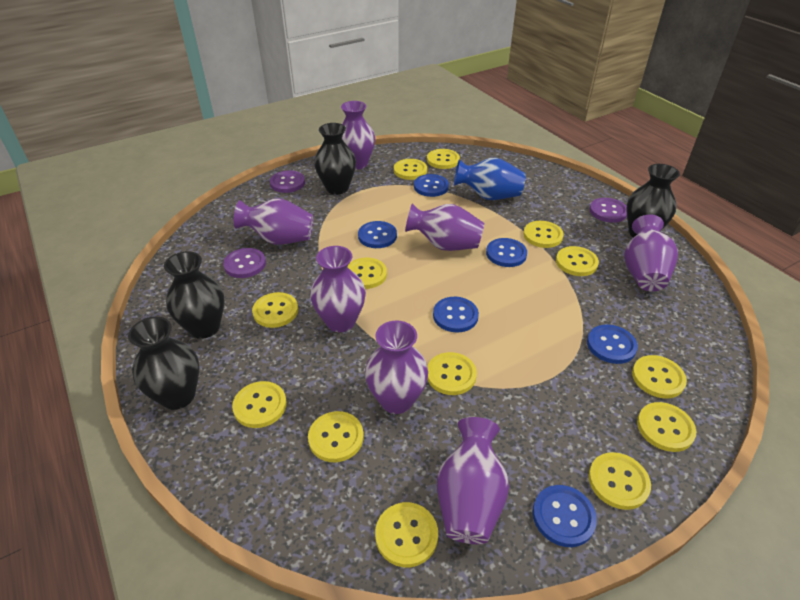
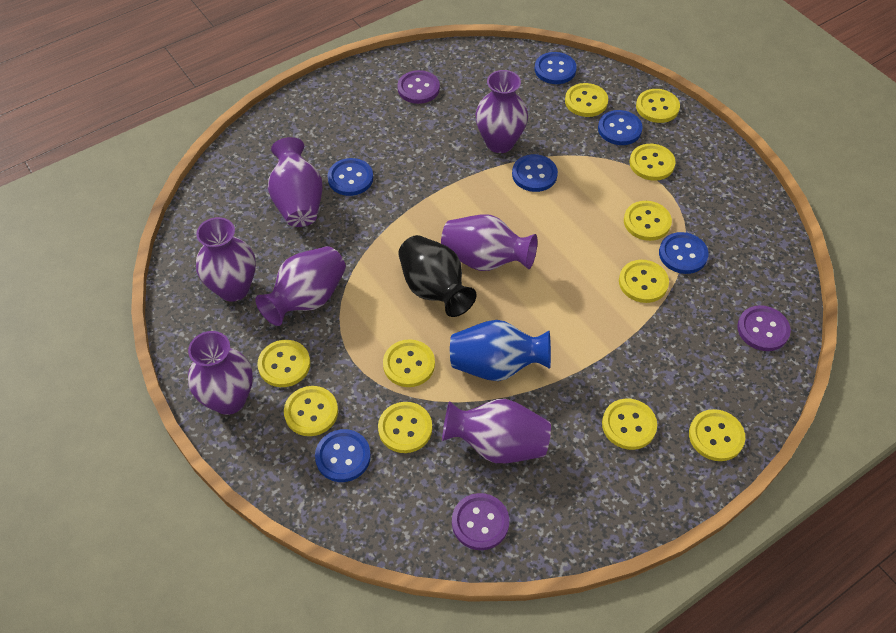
black vase: [128,317,199,410] [164,251,224,339] [314,123,356,195] [626,164,680,238] = 4 -> [398,235,477,317] = 1
yellow button: [232,381,287,428] [252,292,298,328] [308,411,364,462] [347,258,387,289] [375,502,438,567] [394,159,427,180] [427,149,460,169] [427,352,477,395] [523,221,564,248] [556,246,599,276] [588,452,651,510] [632,355,687,398] [637,402,696,452] = 13 -> [257,340,310,387] [284,386,338,436] [378,402,432,453] [383,339,435,387] [565,83,608,117] [602,399,657,450] [619,260,669,303] [624,201,672,241] [629,144,676,181] [636,89,680,123] [689,409,745,461] = 11

